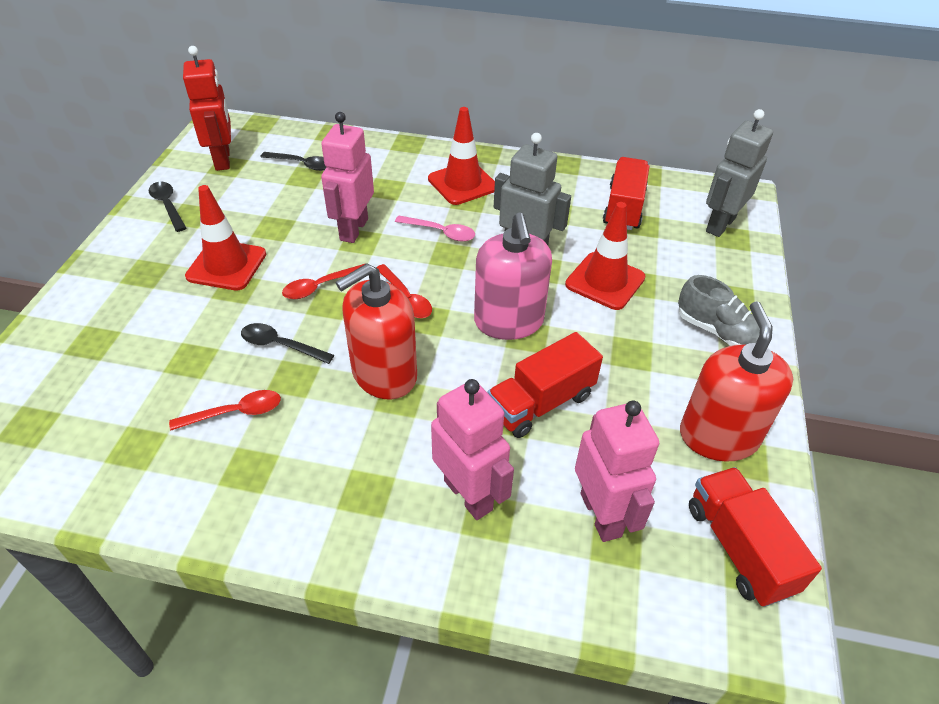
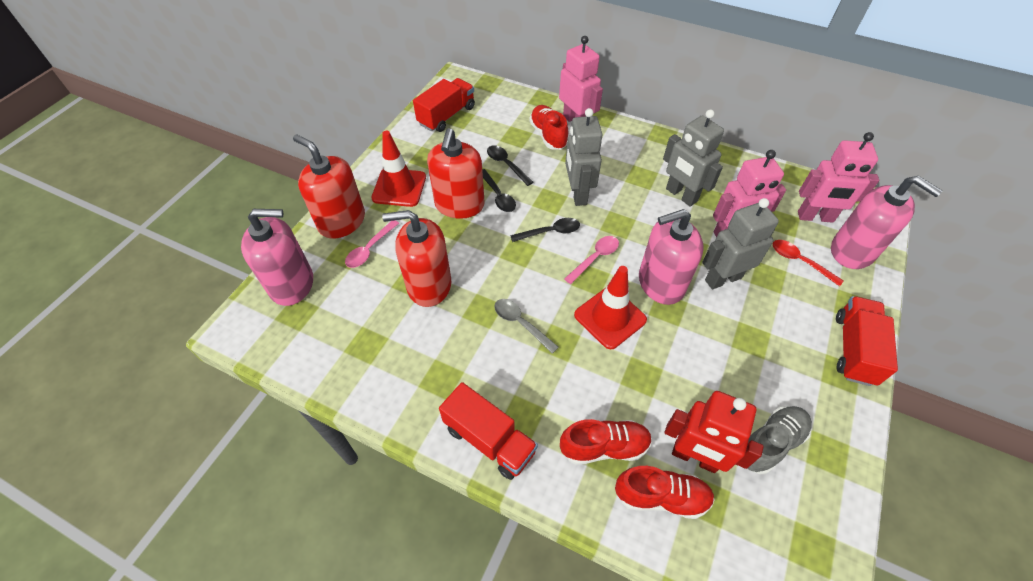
grey robot: [494,133,571,245] [706,109,773,237] = 2 -> [565,108,603,206] [663,110,724,207] [702,198,779,289] = 3
grey spoon: none = 0 -> [494,299,559,354] = 1
pink soap dispenser: [474,212,552,340] = 1 -> [241,209,313,306] [639,209,703,305] [831,176,943,269] = 3
pink spoon: [395,216,475,242] = 1 -> [345,220,399,268] [564,236,619,284] = 2
red shoe: none = 0 -> [529,105,568,150] [560,419,652,465] [615,466,715,519] = 3
red soap dispenser: [335,263,417,399] [680,301,793,462] = 2 -> [293,134,365,239] [382,210,451,307] [427,128,485,219] = 3
red spoon: [169,390,281,431] [282,263,366,299] [376,264,432,318] = 3 -> [773,240,844,286] = 1
red traffic cone: [185,185,266,290] [428,107,495,205] [565,202,646,310] = 3 -> [371,131,426,207] [574,266,647,349] = 2

